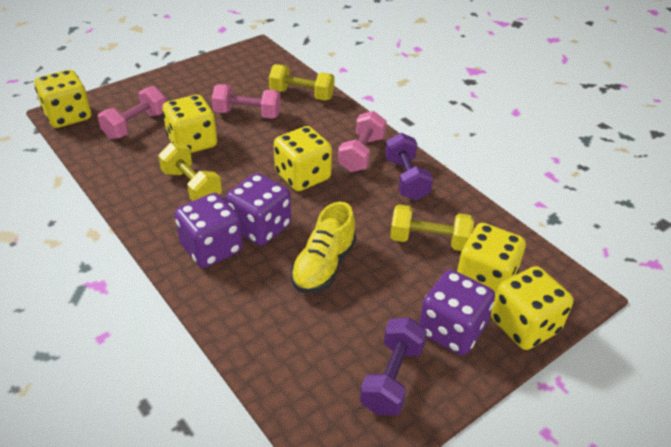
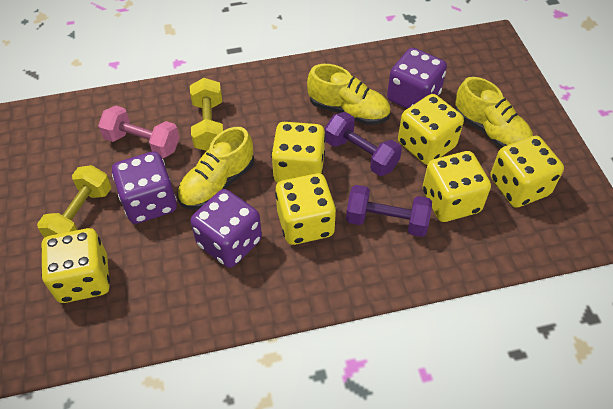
pink dumbbell: [98,86,166,139] [212,84,281,119] [338,111,387,172] = 3 -> [98,106,180,158] = 1
yellow dice: [34,70,91,128] [162,95,217,153] [274,126,332,191] [457,223,526,300] [491,266,574,350] = 5 -> [41,228,110,303] [271,122,325,183] [275,173,336,245] [398,94,464,165] [423,151,491,222] [490,136,564,208] = 6
yellow dumbbell: [158,143,222,201] [269,64,335,101] [390,204,474,251] = 3 -> [37,165,112,238] [190,78,224,151] = 2
yellow shoe: [291,202,356,293] = 1 -> [177,127,254,210] [307,64,390,125] [455,77,533,148] = 3

